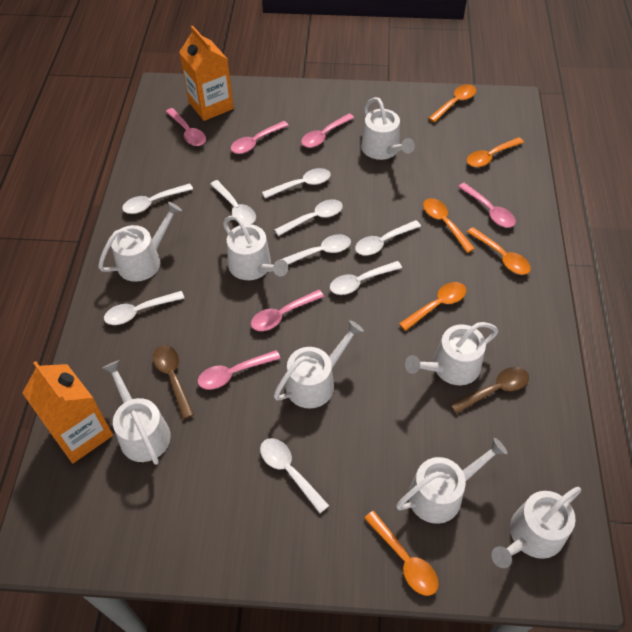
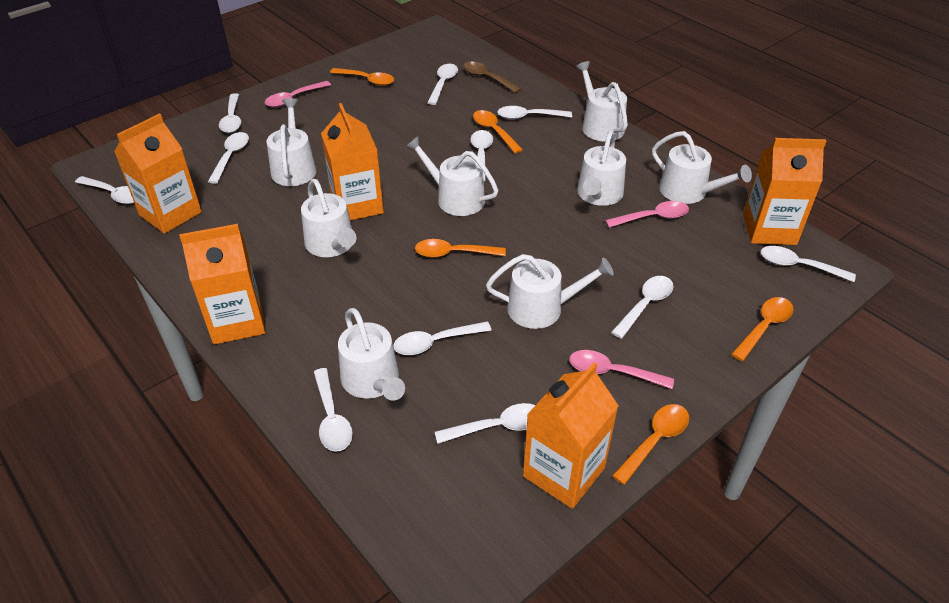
brown spoon: [153,345,194,419] [450,367,529,414] = 2 -> [463,62,521,93] = 1
orange carton: [22,361,113,463] [179,26,234,121] = 2 -> [114,113,202,234] [179,224,265,345] [321,103,384,221] [523,362,619,509] [743,138,826,245] = 5
orange spoon: [364,511,439,596] [399,282,466,331] [423,198,475,253] [428,84,476,122] [467,137,524,167] [467,227,531,275] = 6 -> [330,68,394,86] [415,239,506,258] [473,110,523,154] [612,404,689,485] [731,297,794,361] = 5
pink spoon: [166,108,206,146] [198,350,281,390] [231,121,289,154] [251,290,324,331] [301,113,354,148] [458,183,516,227] = 6 -> [265,81,331,107] [570,350,674,389] [605,201,689,228] = 3
white spoon: [104,291,185,325] [122,183,193,214] [210,180,256,224] [260,438,329,513] [262,168,331,198] [274,199,343,236] [280,234,351,265] [330,261,402,295] [355,220,421,256] = 9 -> [75,176,134,204] [208,132,249,184] [219,93,241,133] [314,368,353,451] [393,321,492,355] [427,64,458,105] [435,403,535,444] [471,130,493,181] [498,106,572,119] [611,276,674,339] [761,246,856,282] = 11

